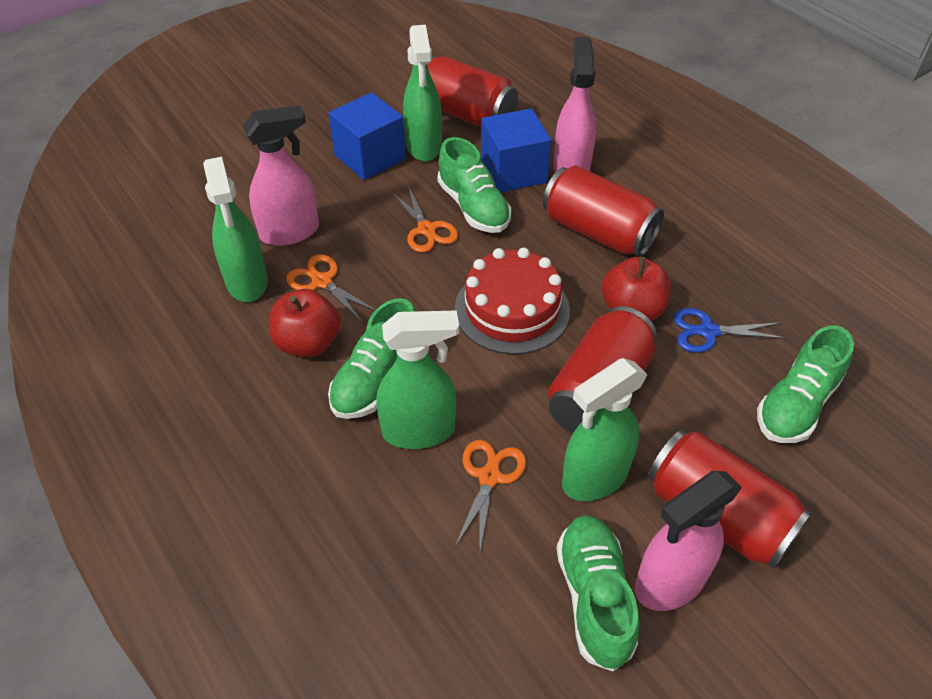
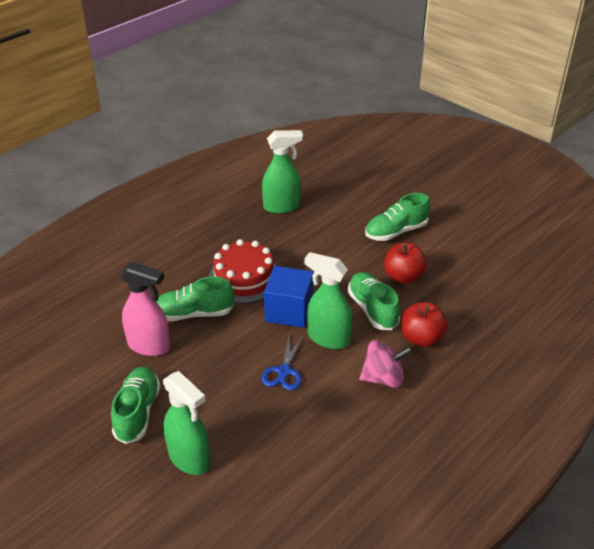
blue cube: [328,92,406,180] [481,108,551,192] = 2 -> [264,266,313,328] = 1
green spray bottle: [203,157,268,302] [376,310,459,449] [403,25,442,161] [562,358,648,501] = 4 -> [163,371,211,475] [262,130,303,214] [304,252,352,349] = 3
orange scissors: [286,254,375,322] [391,186,458,253] [454,440,526,551] = 3 -> none = 0
pink spinning top: none = 0 -> [359,340,413,388] = 1
pink spray bottle: [242,105,319,246] [553,37,596,172] [635,471,742,611] = 3 -> [120,262,170,356] = 1
red can: [428,56,518,127] [543,165,664,257] [548,306,657,433] [648,430,812,569] = 4 -> none = 0

